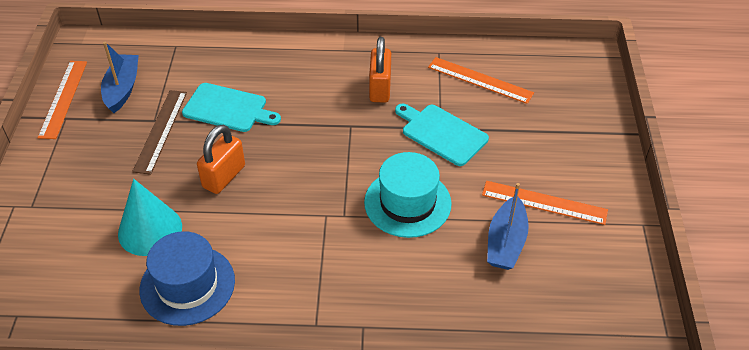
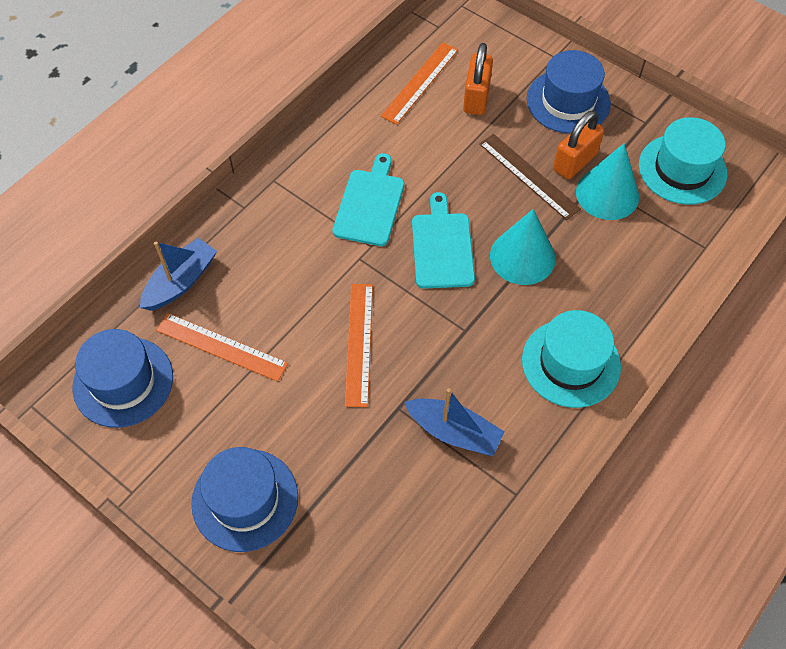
blue hat: [139,231,235,326] = 1 -> [73,329,173,428] [191,447,298,552] [527,50,611,134] = 3
turquoise cone: [118,179,182,256] = 1 -> [490,209,556,285] [576,143,639,220] = 2
turquoise hat: [364,152,452,238] = 1 -> [522,310,621,408] [639,117,727,205] = 2

